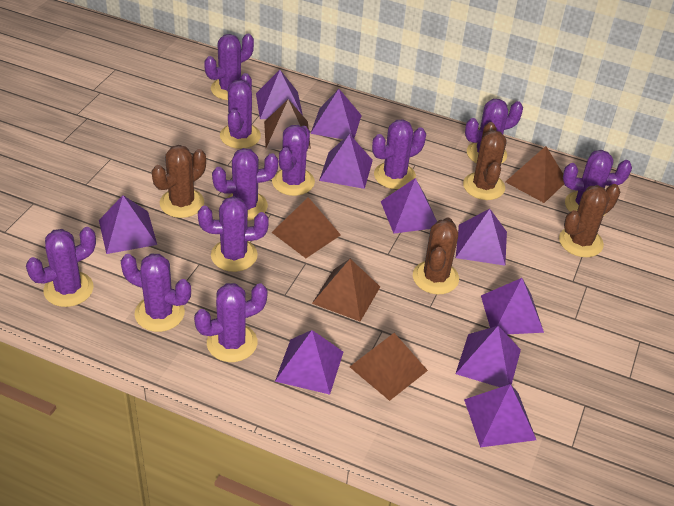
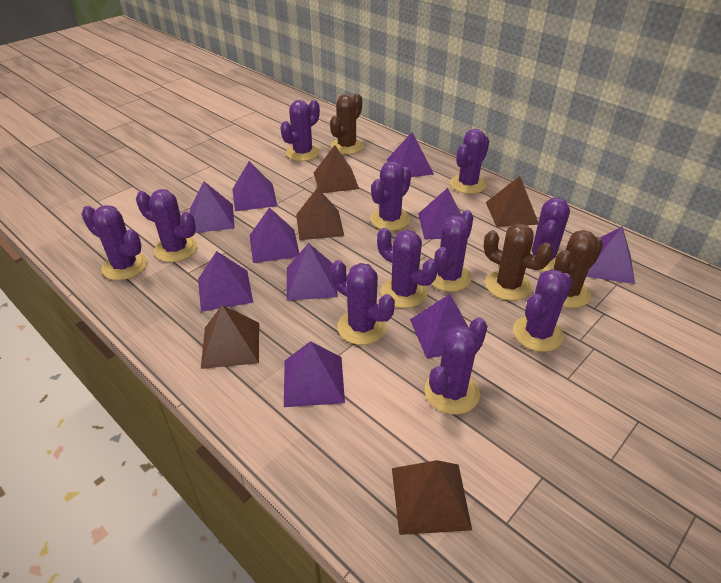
brown cactus: [152,145,206,218] [413,217,459,294] [463,122,506,200] [559,184,620,257] = 4 -> [330,93,364,154] [484,223,553,301] [554,230,603,308] = 3

